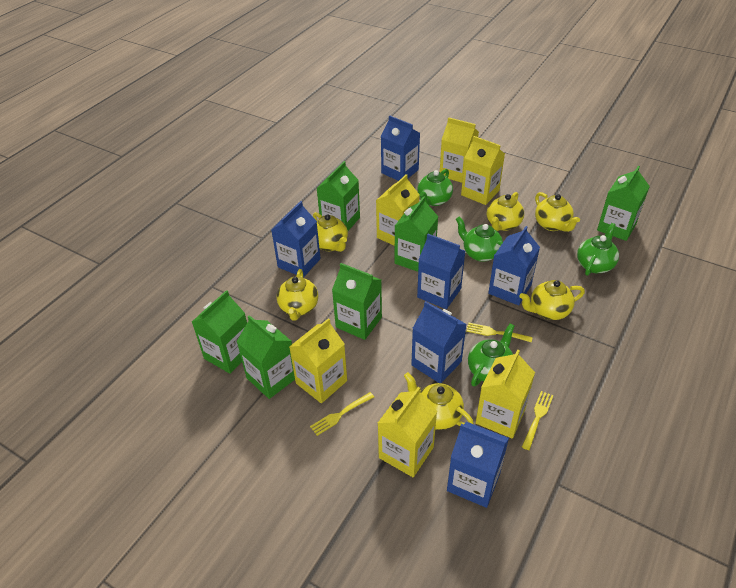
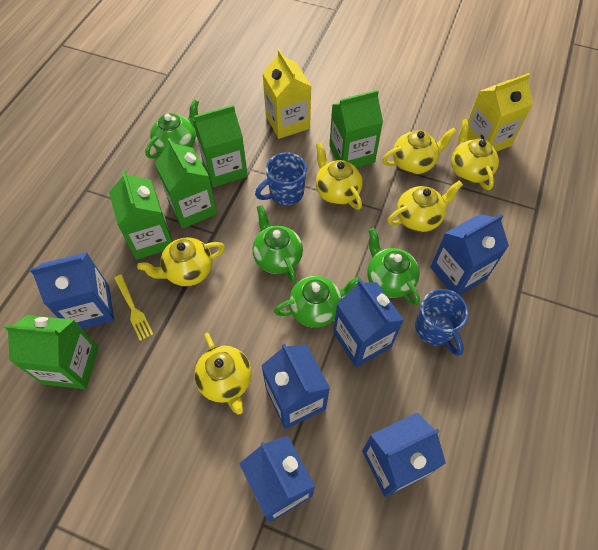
blue mug: none = 0 -> [255,153,306,205] [415,289,468,356] = 2
green carton: [192,290,247,374] [237,315,295,399] [317,161,360,231] [332,263,382,340] [395,196,439,272] [597,166,650,241] = 6 -> [4,315,99,389] [109,170,173,260] [155,138,217,229] [193,105,248,187] [329,90,383,168] = 5
yellow carton: [289,318,347,403] [376,174,419,246] [378,387,437,477] [440,117,479,183] [461,136,505,205] [476,350,535,439] = 6 -> [263,49,312,139] [468,73,533,151] = 2
yellow fork: [310,392,374,436] [466,322,533,343] [522,391,553,450] = 3 -> [114,274,153,341] = 1

